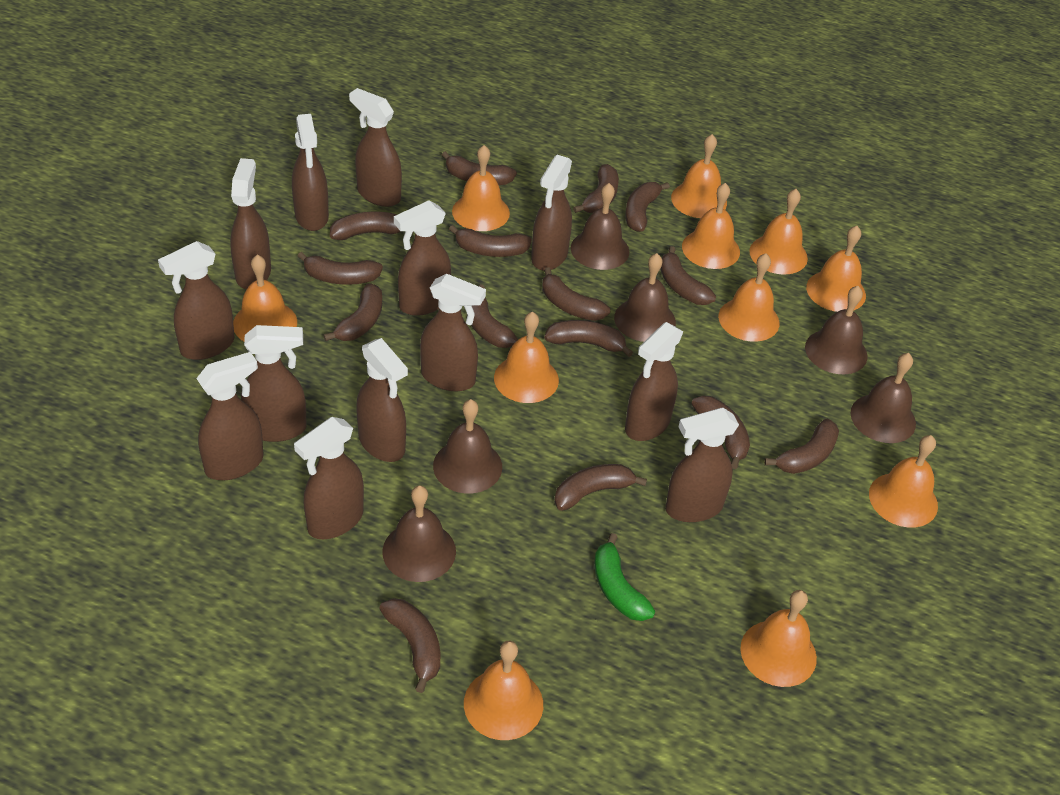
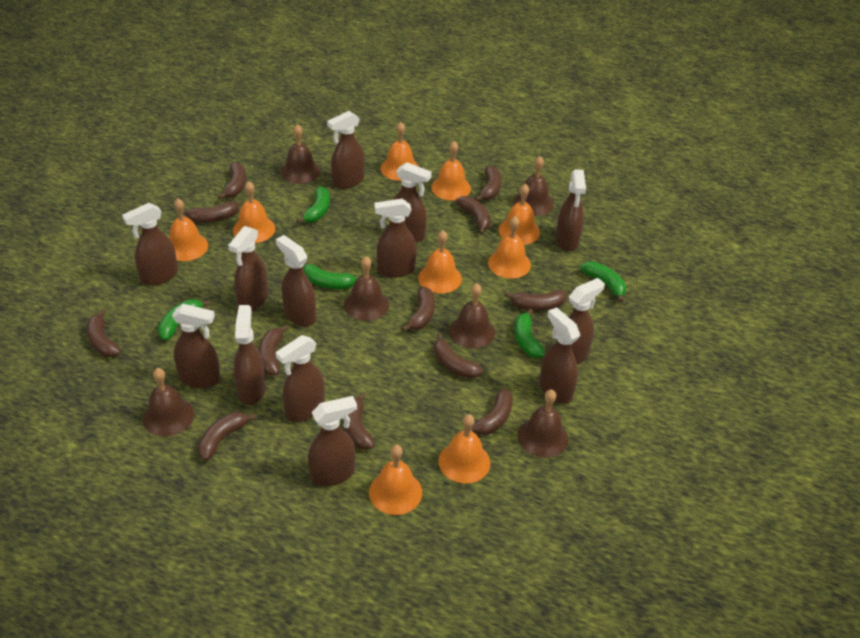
brown banana: [298,252,383,285] [323,283,382,341] [330,212,401,240] [379,598,440,693] [442,151,517,185] [449,225,532,257] [471,284,518,348] [542,267,610,321] [544,320,633,357] [554,464,647,511] [573,164,619,213] [625,182,670,232] [660,246,716,305] [692,396,750,469] [764,419,839,474] = 15 -> [87,309,121,357] [183,201,239,223] [198,412,257,461] [218,162,246,199] [258,325,289,376] [345,392,375,450] [401,287,435,332] [434,333,483,378] [456,196,491,235] [464,388,513,435] [475,165,501,201] [504,290,567,311] = 12
green banana: [595,533,655,621] = 1 -> [158,299,210,341] [297,186,330,224] [303,263,357,289] [514,309,545,358] [580,261,626,302] = 5
orange bell: [233,255,297,341] [452,145,510,231] [464,641,543,740] [494,312,559,403] [671,134,727,218] [682,183,740,269] [718,253,780,342] [740,590,817,687] [749,189,808,275] [806,226,866,312] [869,435,938,528] = 11 -> [170,198,208,261] [233,181,275,243] [369,445,422,515] [381,122,419,181] [418,230,462,294] [431,141,471,200] [439,414,490,483] [488,216,531,279] [499,184,540,245] = 9

